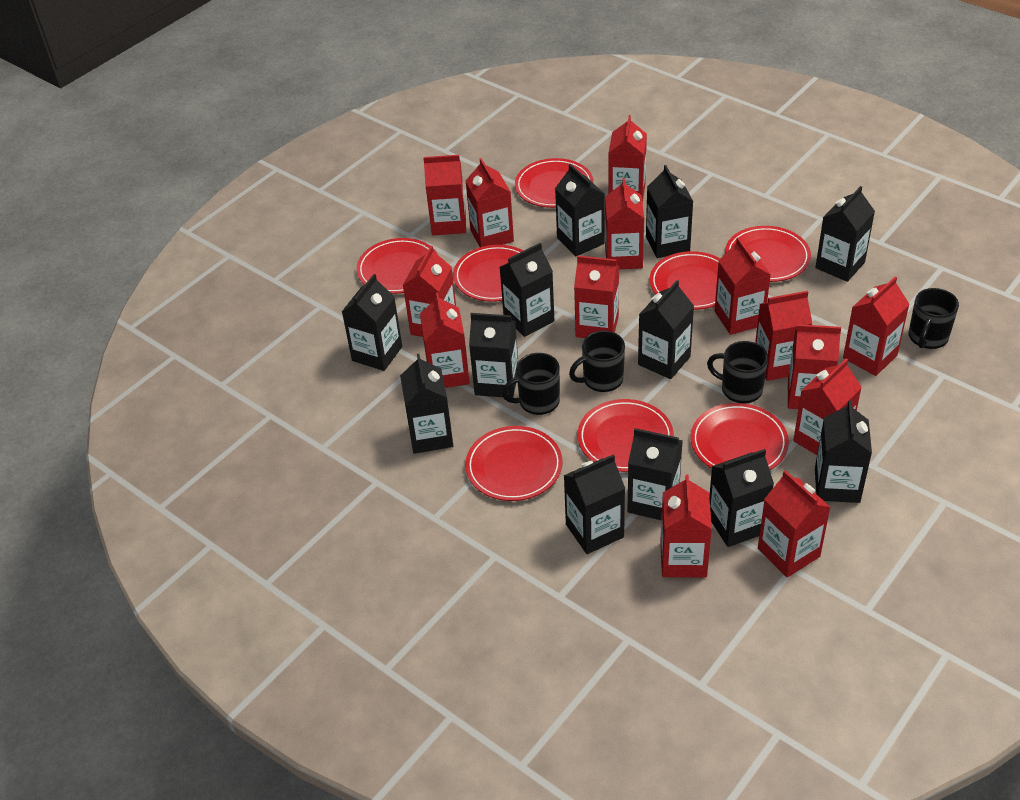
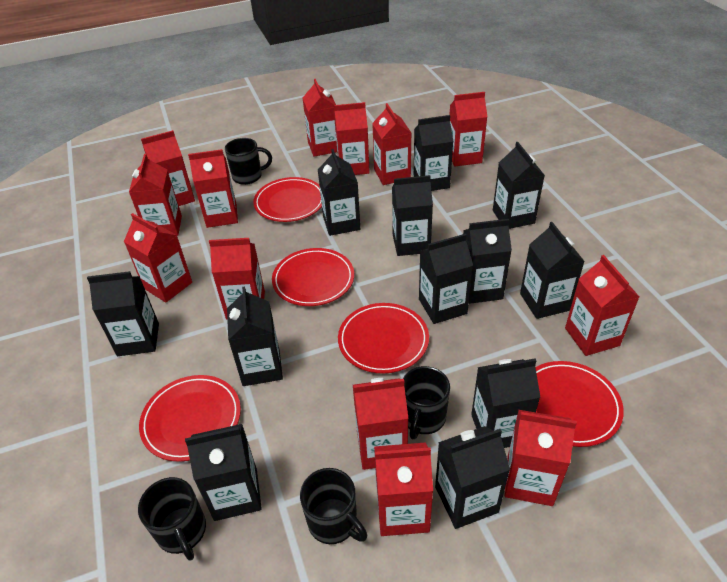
red carton: [403,246,456,337] [420,293,470,388] [423,155,466,235] [466,158,514,247] [574,256,619,338] [605,178,644,269] [609,115,647,203] [660,474,712,577] [714,237,771,335] [755,291,812,381] [758,470,831,577] [788,324,841,409] [793,359,862,455] [843,276,910,376] = 14 -> [124,213,192,303] [129,154,182,236] [141,130,195,206] [188,149,238,228] [209,238,265,319] [303,79,337,156] [334,102,370,175] [353,378,409,470] [372,103,411,185] [374,442,433,536] [450,92,488,166] [504,410,577,506] [565,255,639,356] = 13
red plate: [356,238,438,294] [453,245,523,302] [465,426,563,501] [515,158,593,208] [577,399,674,472] [650,251,720,310] [691,403,789,470] [725,226,811,282] = 8 -> [139,375,241,462] [253,177,322,222] [272,248,354,306] [338,303,429,374] [535,361,624,447] = 5

